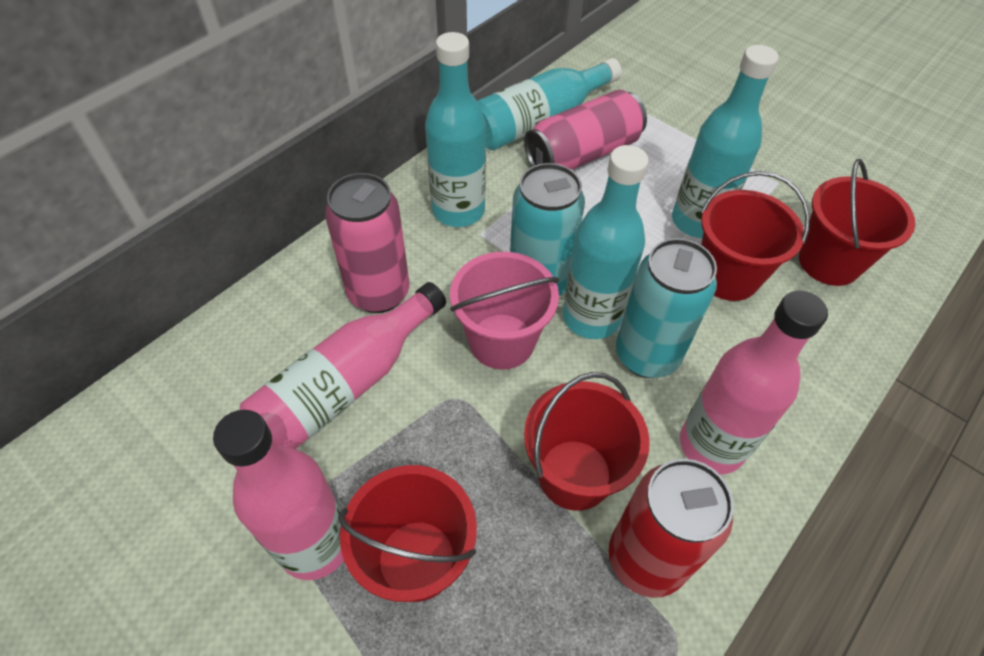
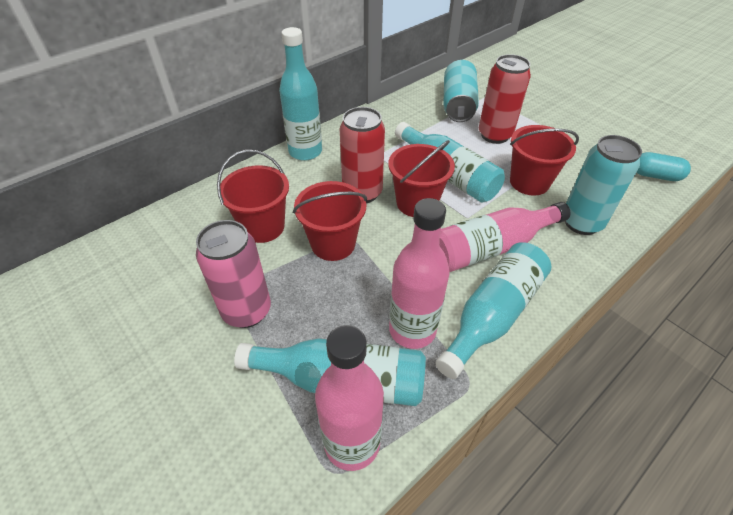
pink bucket: [450,252,560,370] = 1 -> none = 0
pink can: [325,173,409,313] [524,90,647,170] = 2 -> [196,220,271,328] = 1
red can: [609,459,734,598] = 1 -> [340,107,385,203] [479,54,531,144] = 2
turquoise capsule: none = 0 -> [636,152,691,181] = 1

